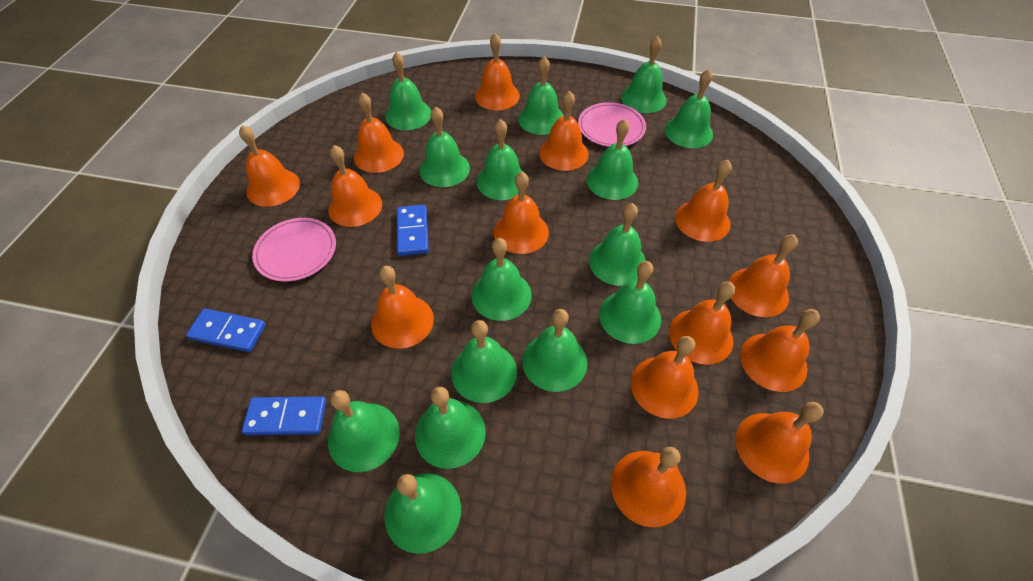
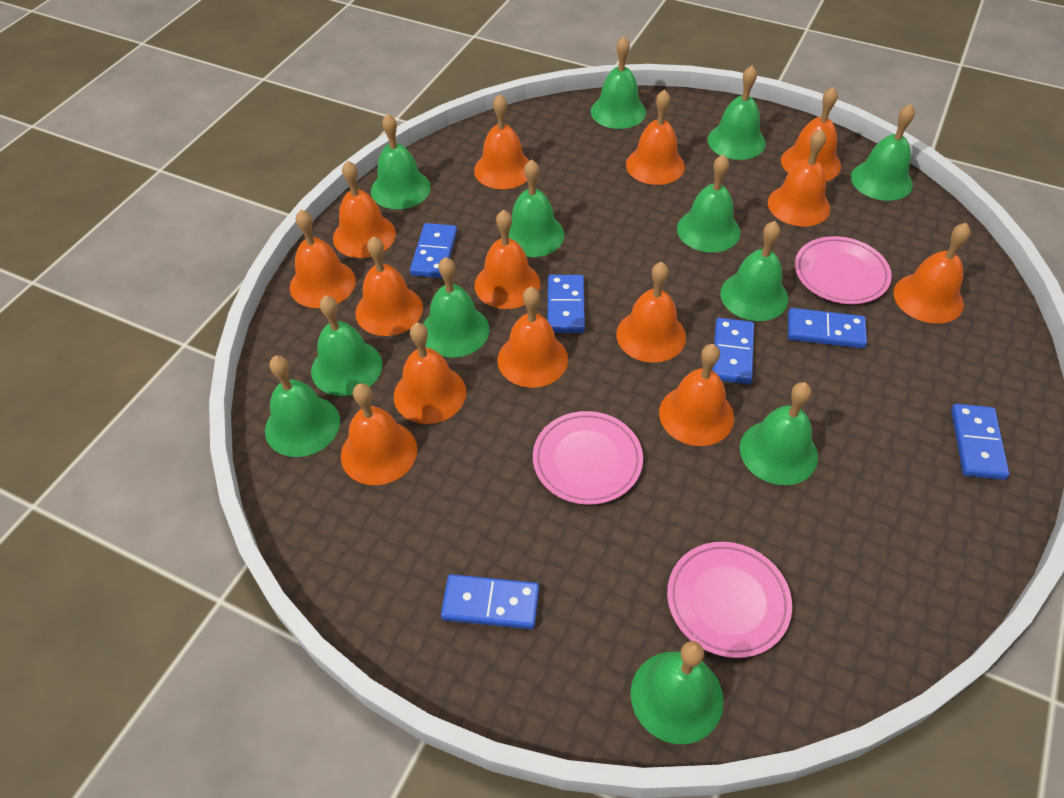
blue domino: [186,308,266,352] [242,397,326,435] [397,205,429,256] = 3 -> [410,223,457,278] [441,574,539,629] [547,275,585,333] [712,318,754,384] [788,308,867,349] [951,404,1009,480] = 6
green bell: [328,390,399,472] [384,473,461,554] [385,52,431,130] [415,387,486,469] [419,107,470,187] [451,320,517,403] [472,238,531,321] [477,119,528,200] [518,56,564,135] [522,309,587,392] [587,119,638,200] [589,203,646,286] [599,261,661,344] [621,36,667,113] [665,69,713,148] = 15 -> [265,356,340,457] [311,295,383,396] [371,114,431,209] [423,257,490,358] [509,159,565,257] [591,36,646,129] [631,641,723,744] [677,154,741,252] [708,66,766,160] [720,221,788,321] [740,382,818,485] [851,104,915,201] = 12
pink plate: [252,218,336,282] [578,102,646,147] = 2 -> [533,411,643,505] [667,542,792,658] [795,236,892,304] = 3

